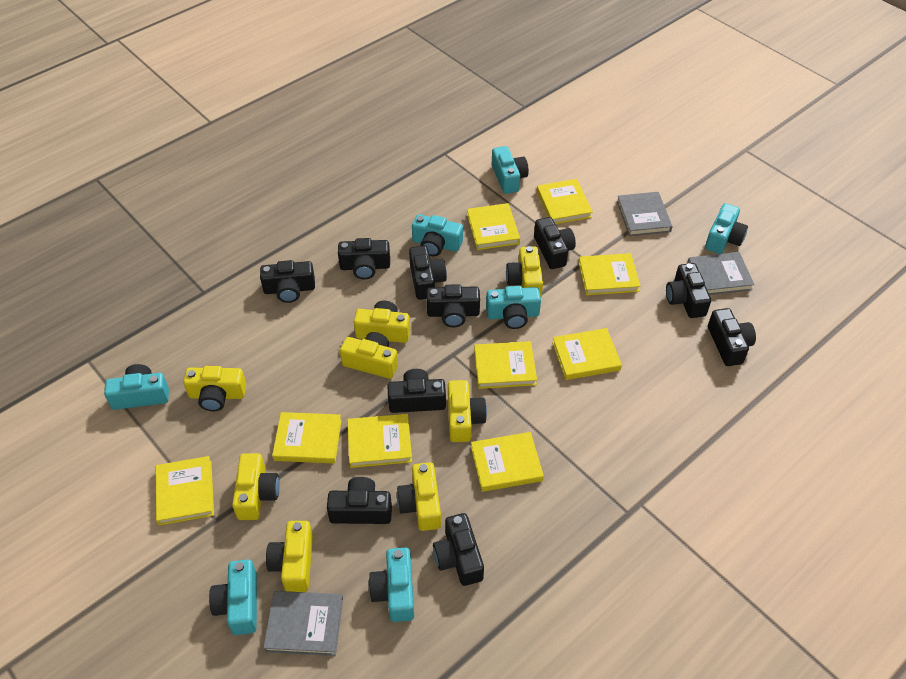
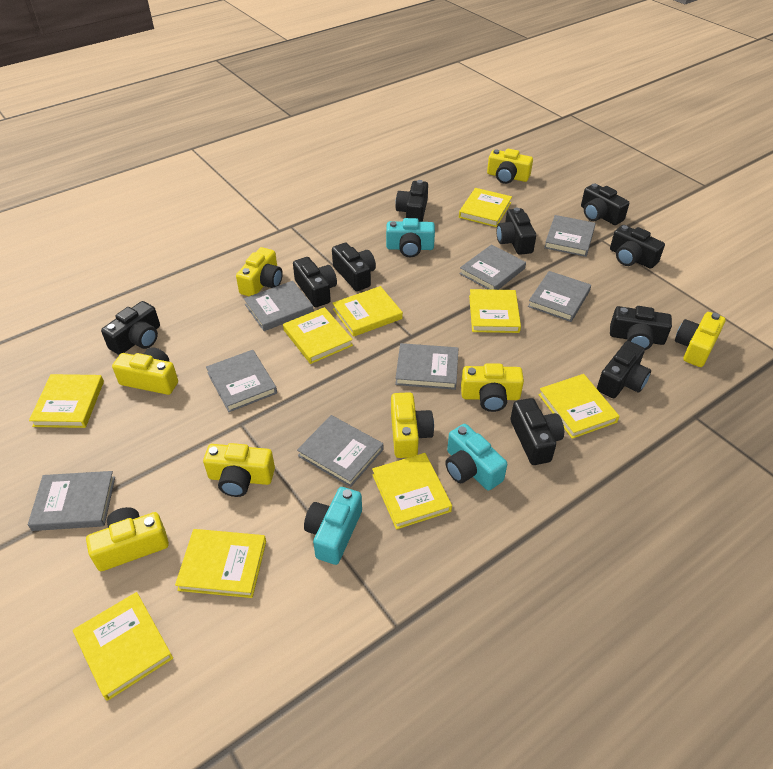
grey book: [263,591,343,656] [617,192,673,236] [687,252,754,295] = 3 -> [28,471,115,531] [206,350,277,412] [244,281,314,331] [297,415,383,487] [395,343,458,390] [459,245,526,290] [528,271,591,322] [544,215,596,257] = 8
turquoise camera: [104,364,169,410] [209,559,257,635] [369,548,414,622] [412,214,463,256] [486,286,541,329] [492,146,529,194] [705,203,748,254] = 7 -> [304,487,362,565] [386,218,435,257] [445,424,507,490] = 3

